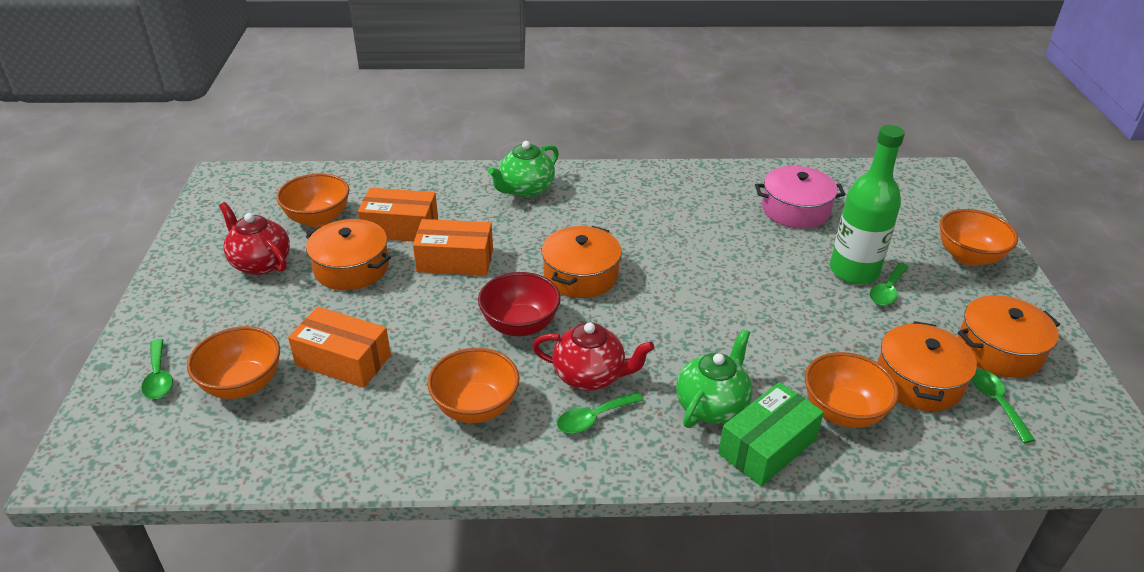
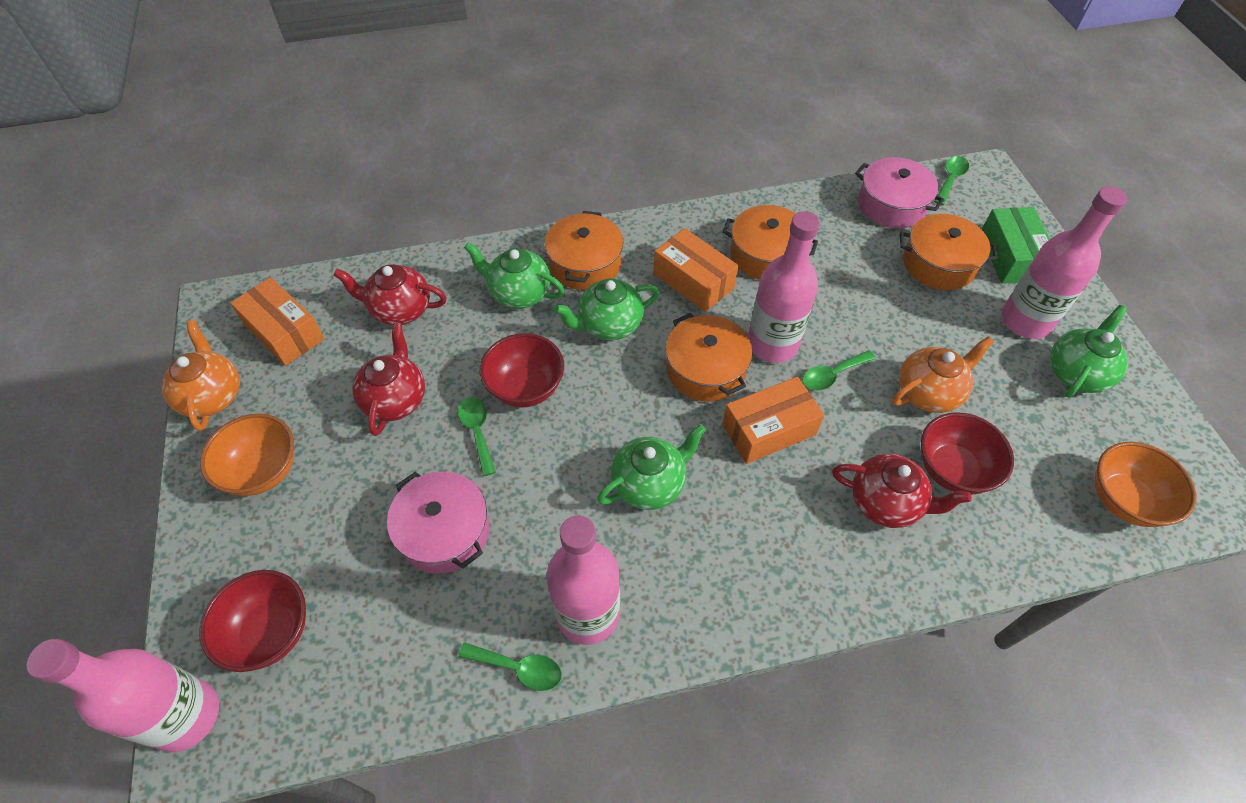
green bottle: [830,125,905,284] = 1 -> none = 0
green teapot: [488,141,559,198] [676,329,752,428] = 2 -> [464,242,565,309] [554,278,660,340] [597,424,706,510] [1050,305,1128,398] = 4
orange bowl: [187,326,280,399] [276,173,349,227] [427,348,520,423] [805,352,899,428] [940,209,1018,266] = 5 -> [200,414,294,496] [1094,442,1196,527] = 2
orange teapot: none = 0 -> [162,320,240,431] [892,336,994,413] = 2
pink bottle: none = 0 -> [27,639,219,752] [547,516,620,645] [748,211,820,363] [1001,187,1127,339] = 4
pink pot: [755,166,845,229] = 1 -> [387,472,490,574] [855,157,944,229] = 2
red bowl: [478,272,561,337] = 1 -> [199,570,306,672] [480,333,564,408] [921,412,1014,495] = 3
red teapot: [219,202,290,275] [532,322,654,391] = 2 -> [334,264,447,325] [352,323,425,436] [832,454,971,528] = 3

